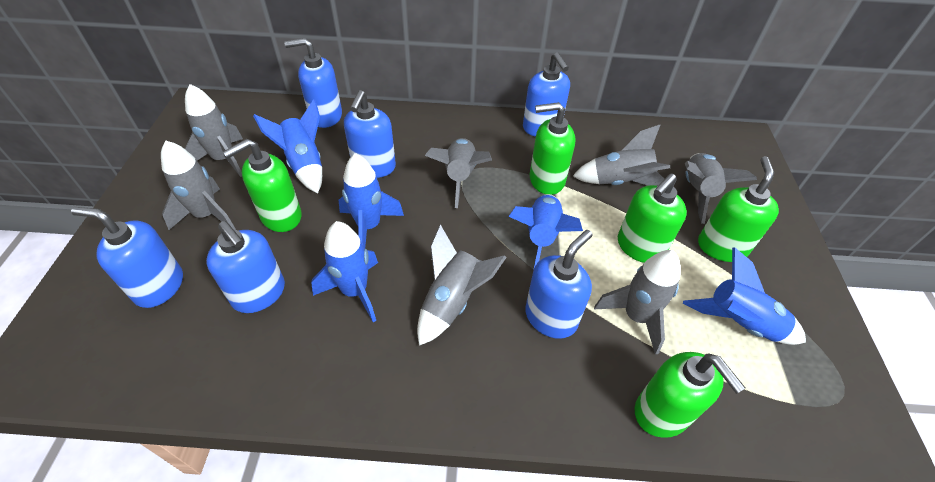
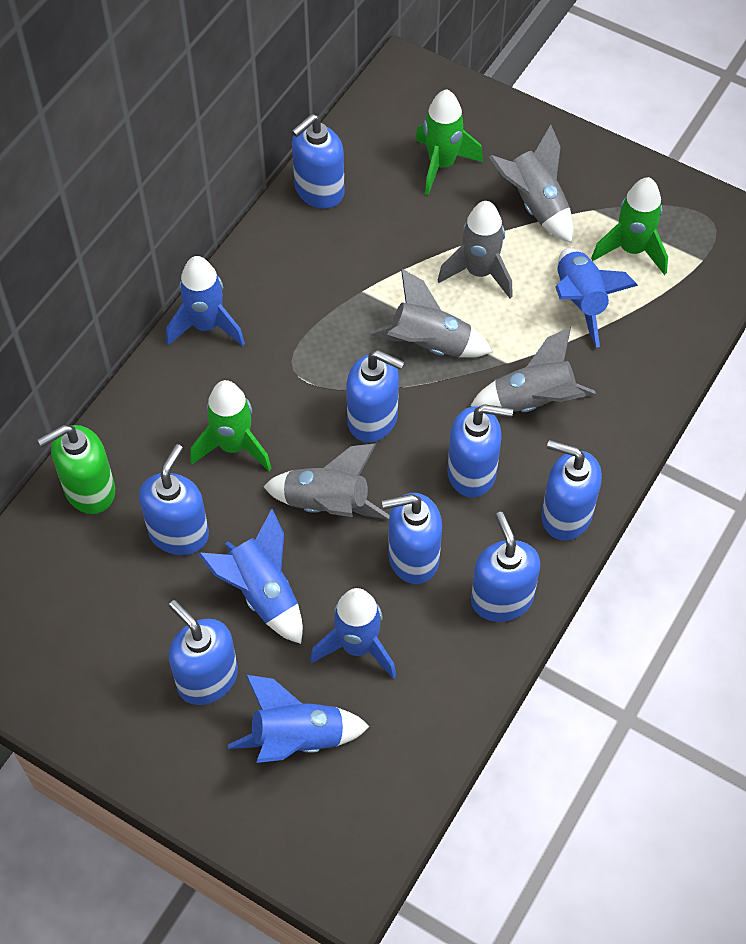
blue soap dispenser: [71,207,183,308] [206,221,285,313] [284,38,342,128] [344,90,396,178] [523,52,570,137] [525,230,592,339] = 6 -> [139,444,209,555] [169,600,238,705] [292,114,345,209] [346,350,405,442] [382,493,442,584] [447,404,513,498] [471,512,540,622] [541,440,602,540] = 8
green rocket: none = 0 -> [190,380,272,471] [415,89,483,195] [591,177,668,275] = 3
green soap dispenser: [223,139,302,232] [530,102,576,195] [618,174,687,263] [634,352,745,438] [698,156,779,262] = 5 -> [38,425,115,514] = 1
grey rocket: [161,141,236,230] [185,84,243,177] [417,225,507,346] [425,138,492,208] [573,125,670,186] [594,250,680,355] [685,153,757,224] = 7 -> [263,444,389,519] [370,269,493,357] [438,201,513,298] [470,327,596,412] [489,125,574,243] = 5

